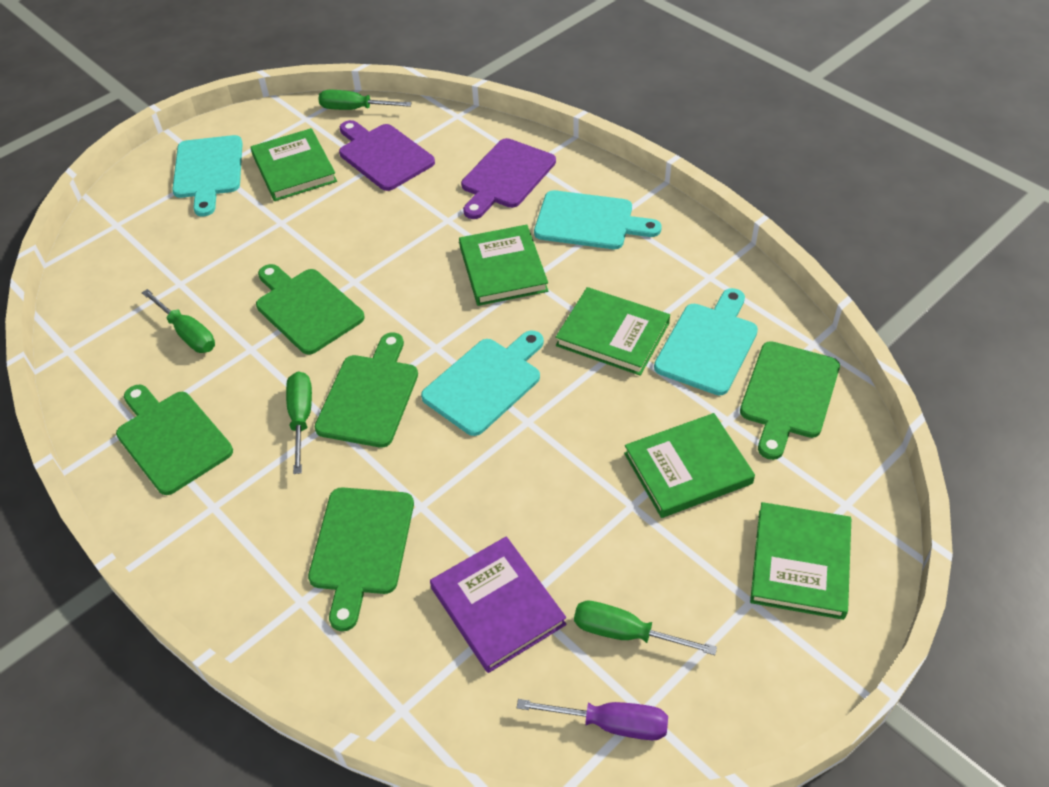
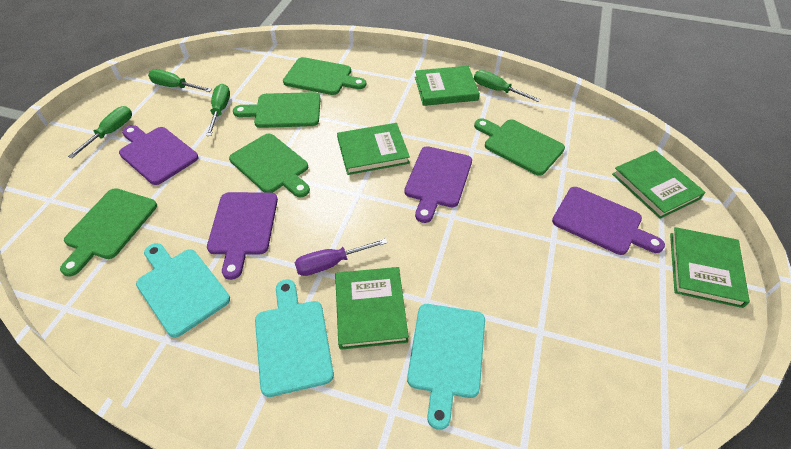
purple book: [430,536,567,673] = 1 -> none = 0
purple cutting board: [339,120,435,191] [461,138,556,219] = 2 -> [119,125,198,185] [207,192,278,280] [404,146,472,223] [552,187,665,255] = 4
turquoise cutting board: [172,135,243,216] [421,331,544,436] [534,190,662,249] [654,288,758,395] = 4 -> [136,243,230,338] [255,279,334,397] [407,304,485,430] = 3

